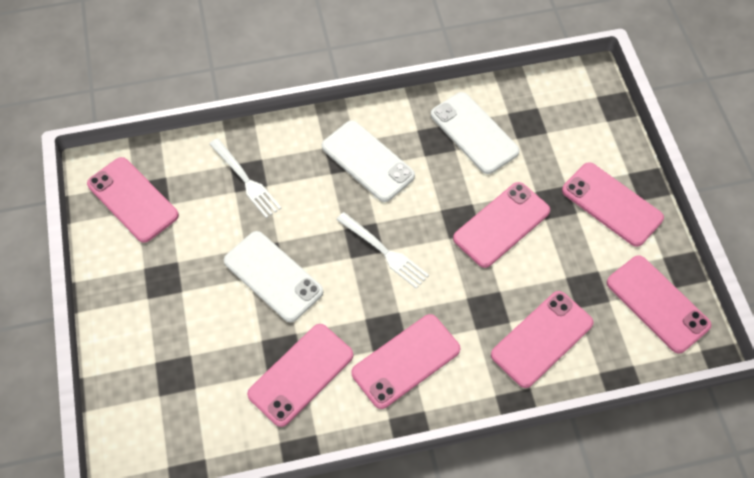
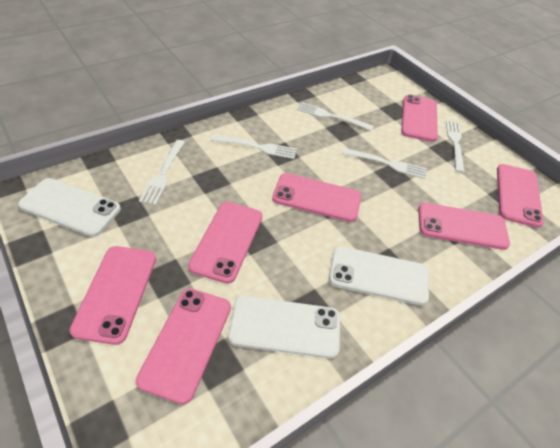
white fork: [209,138,281,218] [336,212,429,289] = 2 -> [139,140,185,205] [211,135,297,159] [297,102,374,131] [341,148,427,179] [446,120,465,173] = 5

